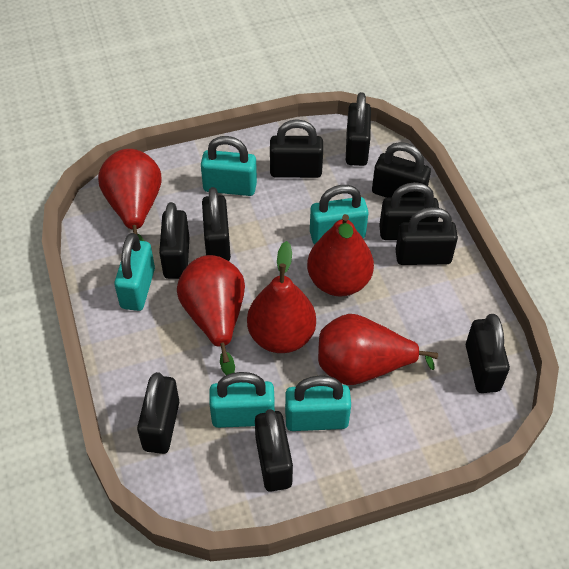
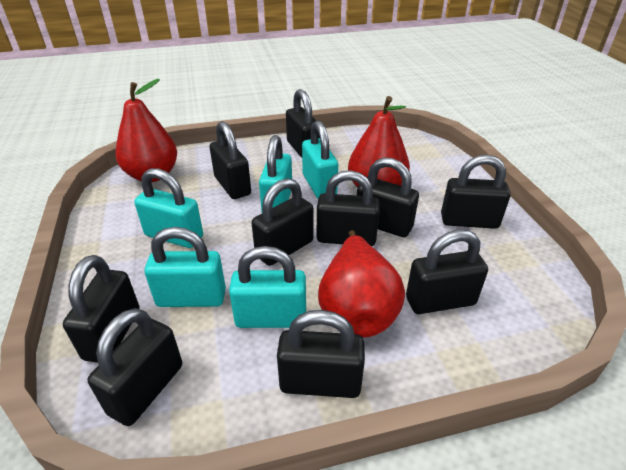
red pear: [98,149,161,241] [177,255,245,375] [247,241,316,353] [307,214,374,297] [318,314,438,385] = 5 -> [116,79,177,182] [318,230,405,337] [348,96,410,188] = 3

